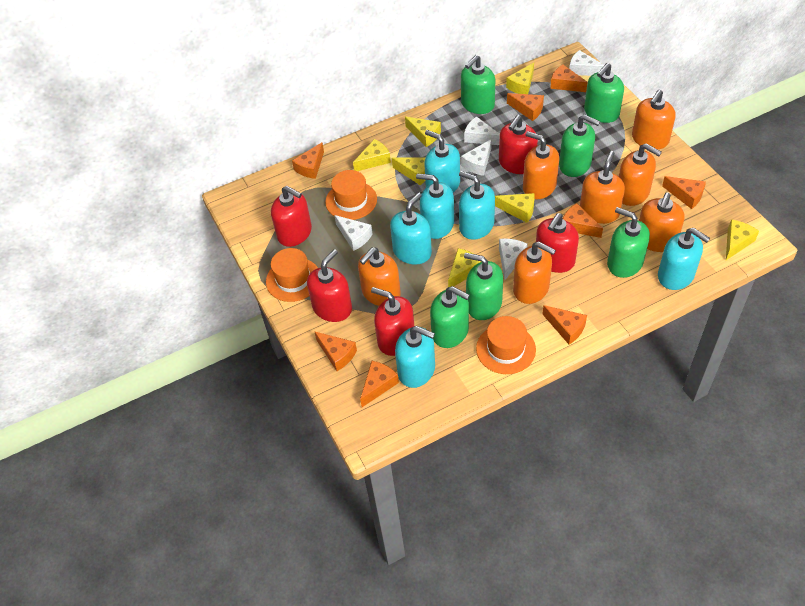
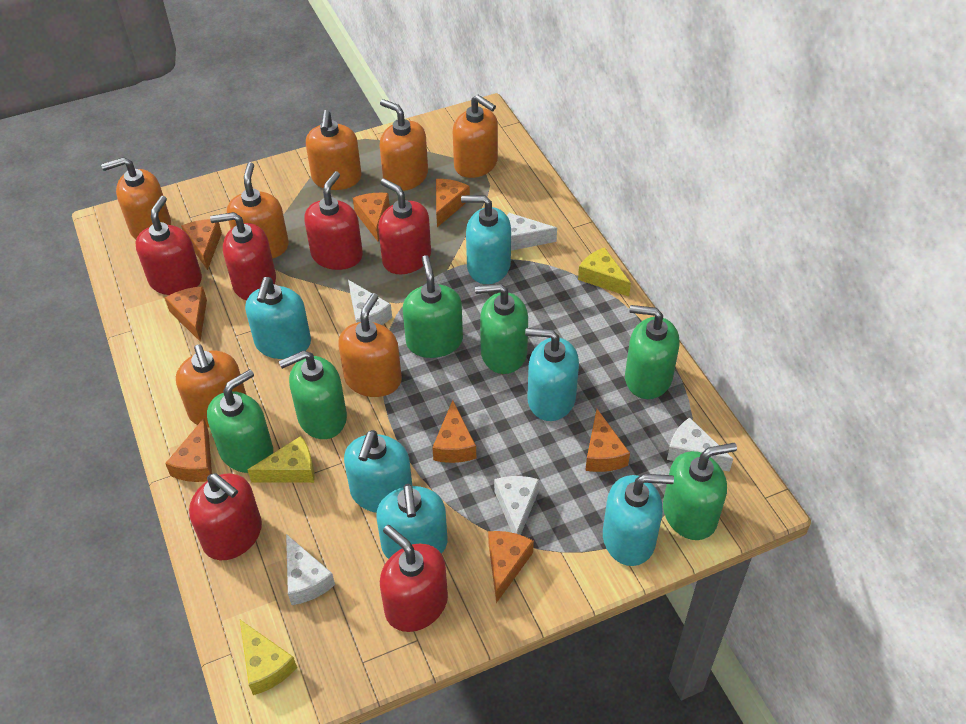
orange hat: [266,248,318,302] [325,170,377,220] [476,316,536,374] = 3 -> none = 0
red soap dispenser: [271,186,312,247] [307,249,352,322] [371,287,414,356] [499,115,538,174] [536,213,579,273] = 5 -> [135,196,202,295] [189,473,262,560] [210,212,276,300] [304,171,363,270] [378,178,431,274] [380,525,448,632] = 6
yellow cheese: [353,139,391,171] [392,158,425,186] [405,116,441,147] [448,248,481,287] [495,193,535,223] [506,63,534,94] [726,219,759,260] = 7 -> [240,620,297,695] [248,436,315,483] [578,247,631,297] = 3

